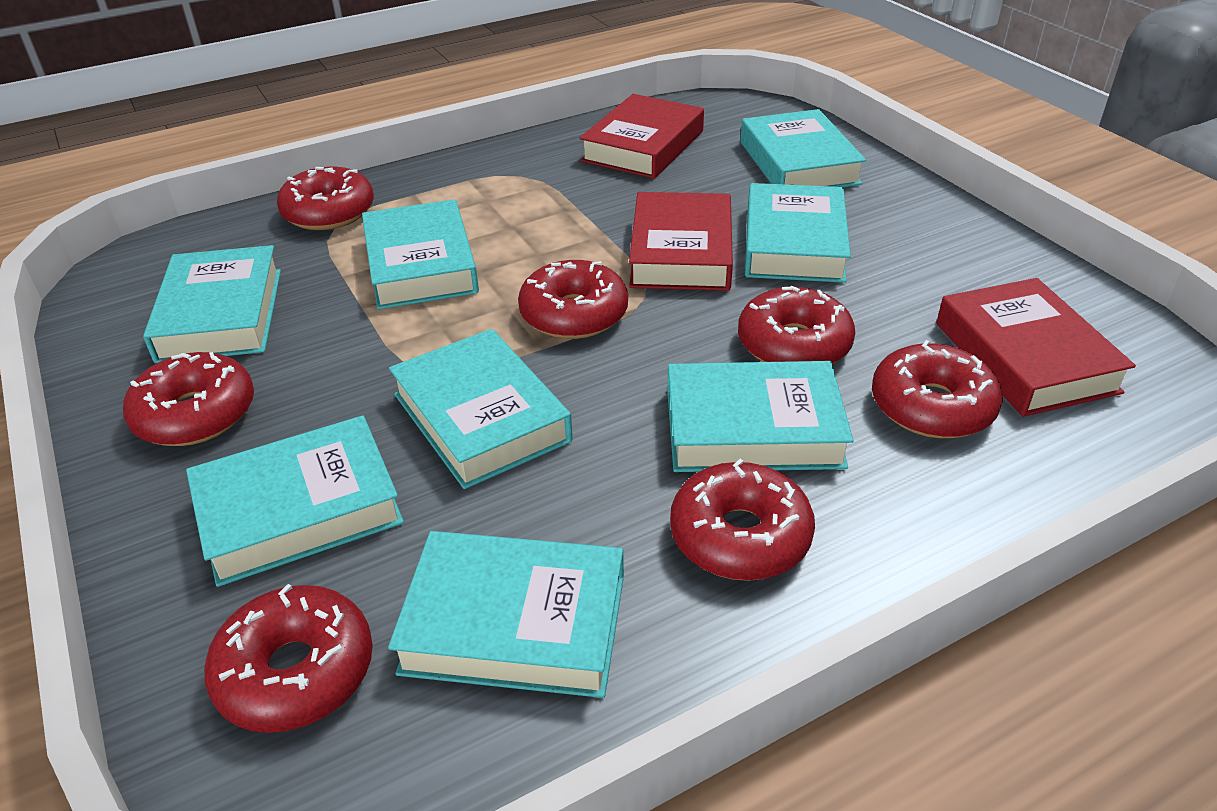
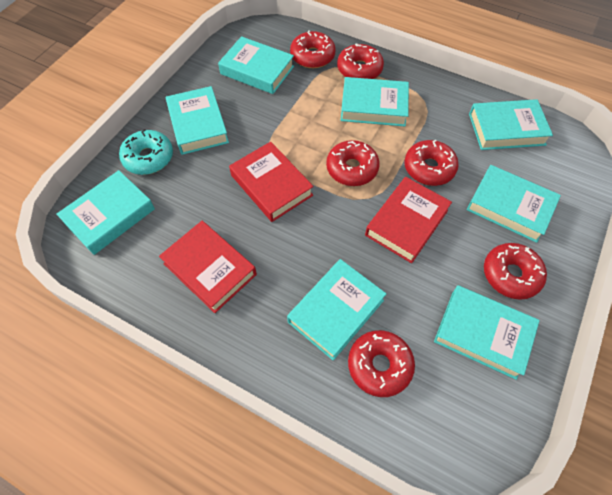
red donut: [123,352,254,446] [204,584,373,733] [277,167,374,230] [518,260,628,339] [670,459,815,581] [738,285,855,364] [872,340,1003,438] = 7 -> [290,30,336,68] [326,140,380,186] [337,43,384,79] [348,330,415,397] [404,140,459,186] [484,243,547,300] = 6
turquoise donut: none = 0 -> [119,129,173,175] = 1

